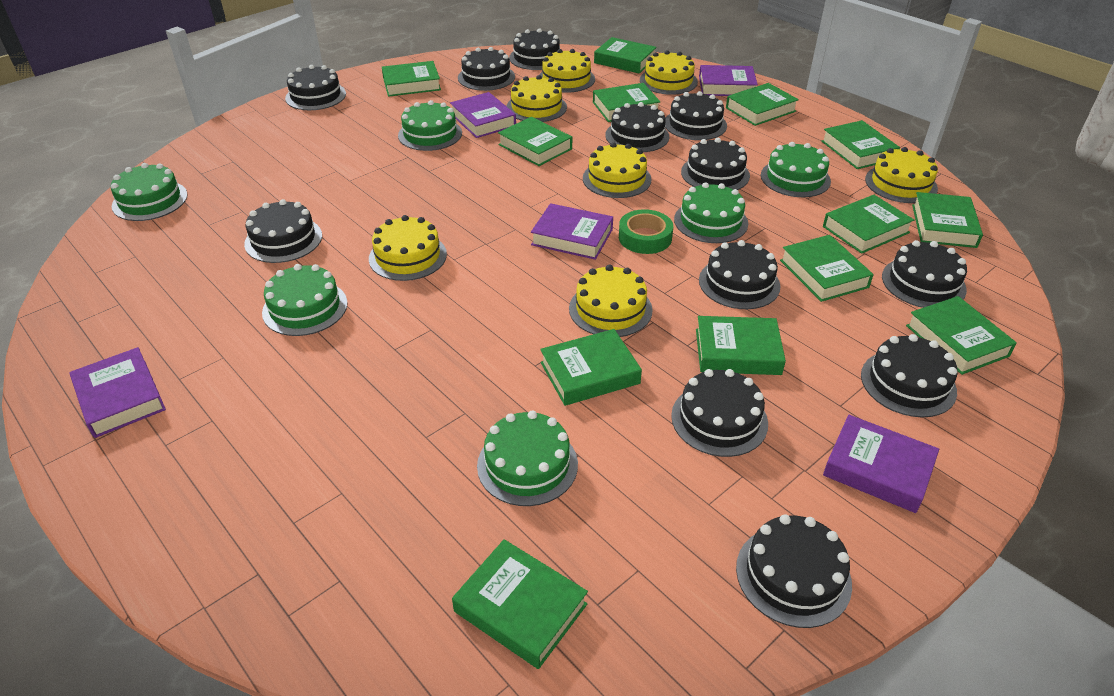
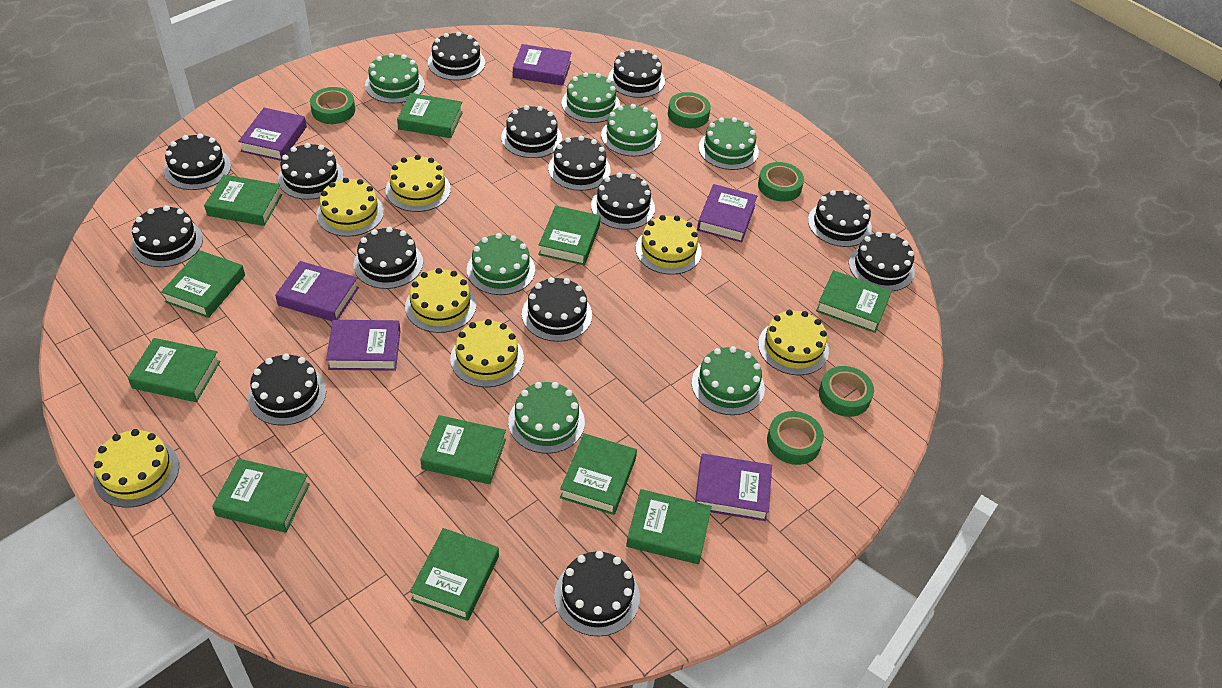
black cake: [244,199,322,263] [285,65,346,110] [458,47,515,91] [509,28,560,70] [605,102,669,152] [665,91,727,140] [671,369,768,457] [681,138,750,190] [699,240,781,309] [736,514,852,628] [861,334,958,417] [882,240,967,308] = 12 -> [131,205,203,267] [164,133,231,190] [248,353,326,425] [278,143,344,200] [353,227,423,289] [428,32,485,80] [501,105,562,158] [522,277,592,342] [548,136,611,191] [554,551,640,636] [591,172,655,230] [608,49,665,98] [808,190,872,247] [849,232,915,291] = 14
green book: [382,61,441,97] [452,539,588,669] [498,117,572,166] [540,329,642,406] [593,83,660,122] [594,37,657,74] [696,316,786,375] [726,83,799,126] [780,235,874,302] [821,120,900,169] [823,195,914,254] [906,296,1017,375] [912,192,983,248] = 13 -> [128,338,221,402] [161,250,245,318] [204,175,282,226] [212,459,310,533] [397,93,463,138] [410,528,499,621] [420,415,506,484] [538,205,601,265] [560,433,637,515] [626,489,712,564] [816,270,892,333] = 11
green cake: [111,163,188,221] [262,264,348,336] [398,100,462,151] [477,411,578,506] [674,182,748,243] [761,142,831,197] = 6 -> [365,53,425,103] [467,233,535,295] [508,382,585,454] [562,72,620,123] [601,104,661,157] [692,346,765,415] [698,117,759,170] = 7
green tape: [619,209,673,254] = 1 -> [310,87,355,124] [668,92,711,128] [758,162,804,202] [767,411,824,465] [819,366,874,417] = 5
purple book: [69,347,166,438] [450,92,516,138] [531,203,613,260] [699,65,758,96] [823,415,939,513] = 5 -> [238,108,307,161] [275,261,359,321] [326,320,400,371] [513,44,572,86] [695,454,772,521] [697,184,757,242] = 6

